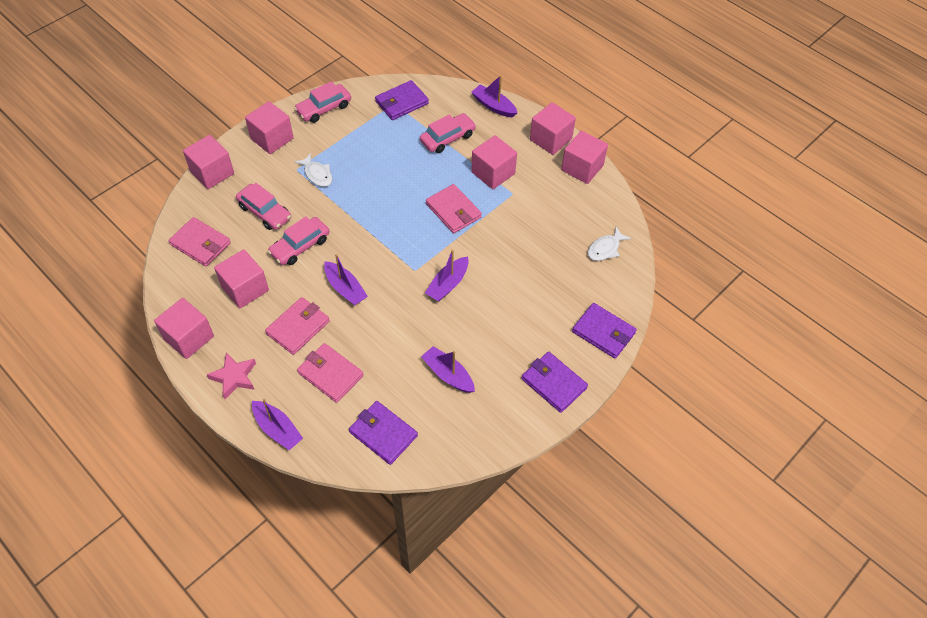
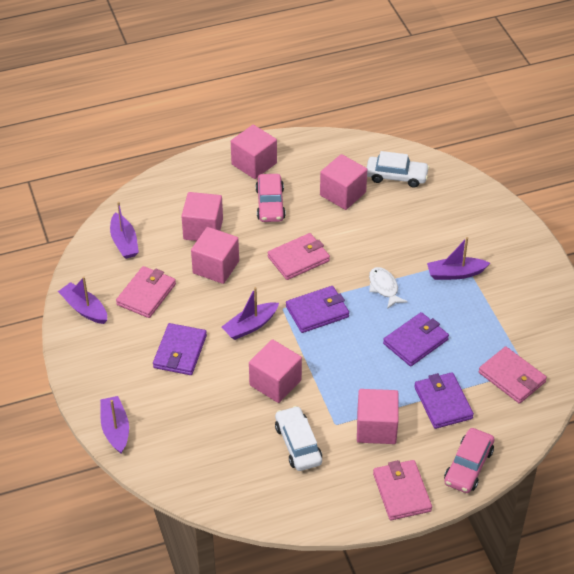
pink car: [236,183,291,230] [268,216,330,265] [294,81,351,123] [420,113,476,153] = 4 -> [256,174,286,222] [444,428,494,493] = 2
pink cube: [154,298,214,359] [183,135,234,189] [214,249,269,308] [245,101,294,154] [471,135,517,189] [530,102,576,155] [561,131,608,184] = 7 -> [182,192,223,241] [191,227,239,284] [231,125,277,179] [249,339,302,403] [320,154,367,210] [357,389,399,444] = 6
pink star: [206,353,256,399] = 1 -> none = 0
white car: none = 0 -> [275,406,322,471] [367,151,429,188] = 2
white fish: [294,153,332,187] [587,227,631,261] = 2 -> [369,267,408,309] = 1

